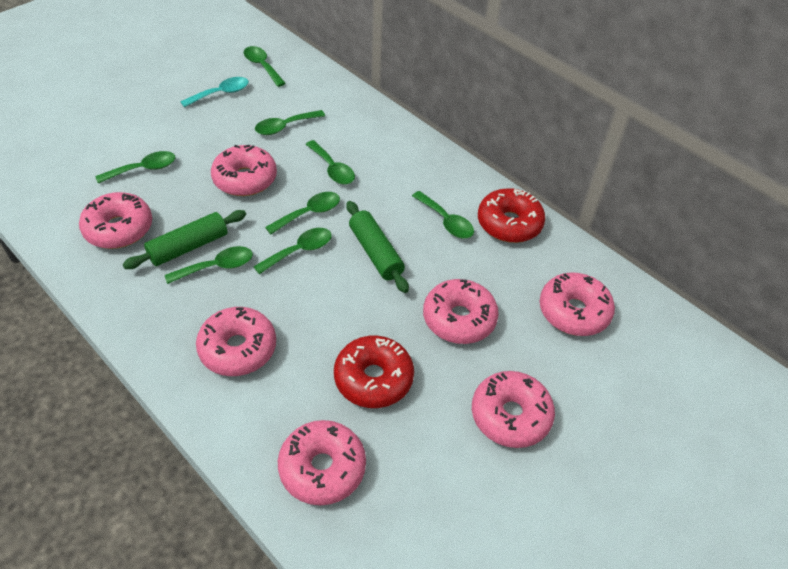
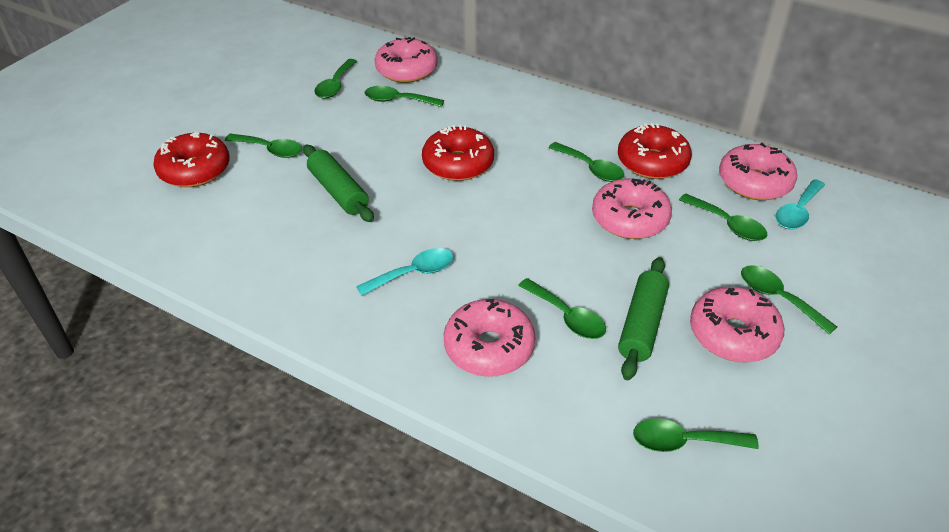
pink donut: [79,192,152,249] [196,307,276,376] [211,145,277,196] [278,420,366,505] [423,279,499,344] [472,371,555,448] [540,272,615,336] = 7 -> [374,37,438,83] [444,299,535,377] [592,178,672,239] [690,287,784,362] [719,143,797,200] = 5
red donut: [334,336,414,408] [478,188,545,243] = 2 -> [153,132,230,187] [422,125,494,181] [618,123,692,179] = 3
turquoise spoon: [180,77,249,107] = 1 -> [356,248,454,296] [776,179,825,229] = 2

